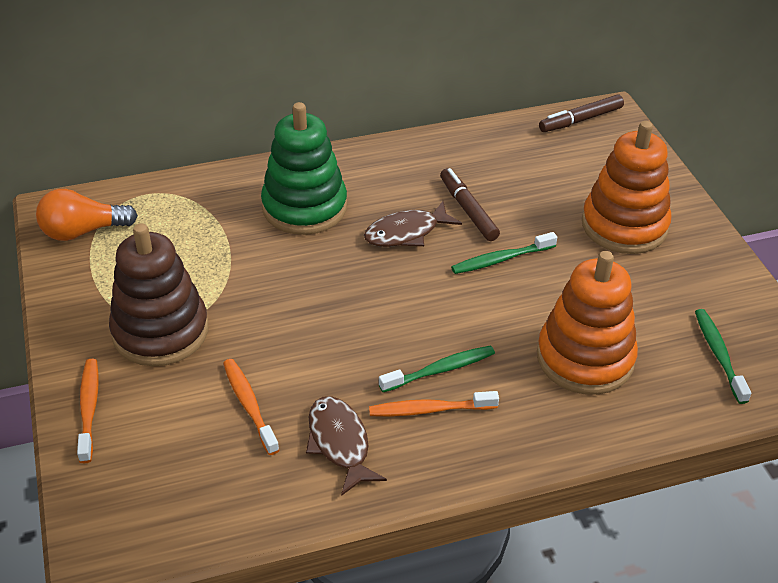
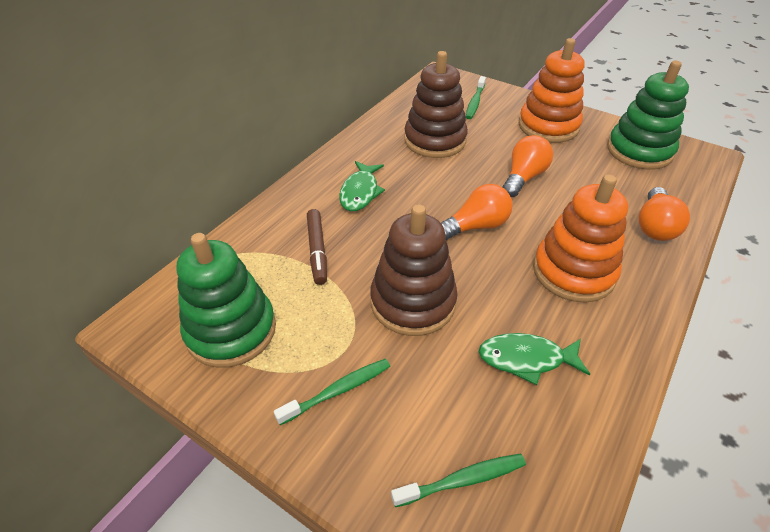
brown fish: [306,396,387,496] [364,201,462,247] = 2 -> none = 0
brown marker: [440,168,500,241] [539,94,624,132] = 2 -> [307,209,327,285] = 1
brown stacking toy: [109,223,208,366] = 1 -> [370,204,458,336] [404,51,468,158] = 2
green fish: none = 0 -> [339,161,385,211] [479,333,590,385] = 2
green stacking toy: [261,102,347,235] = 1 -> [177,233,276,368] [607,60,689,169] = 2
orange light bulb: [36,189,138,241] = 1 -> [441,184,513,240] [503,135,553,197] [638,187,690,241] = 3
orange toothbrush: [77,359,98,463] [223,359,279,455] [369,391,499,417] = 3 -> none = 0

